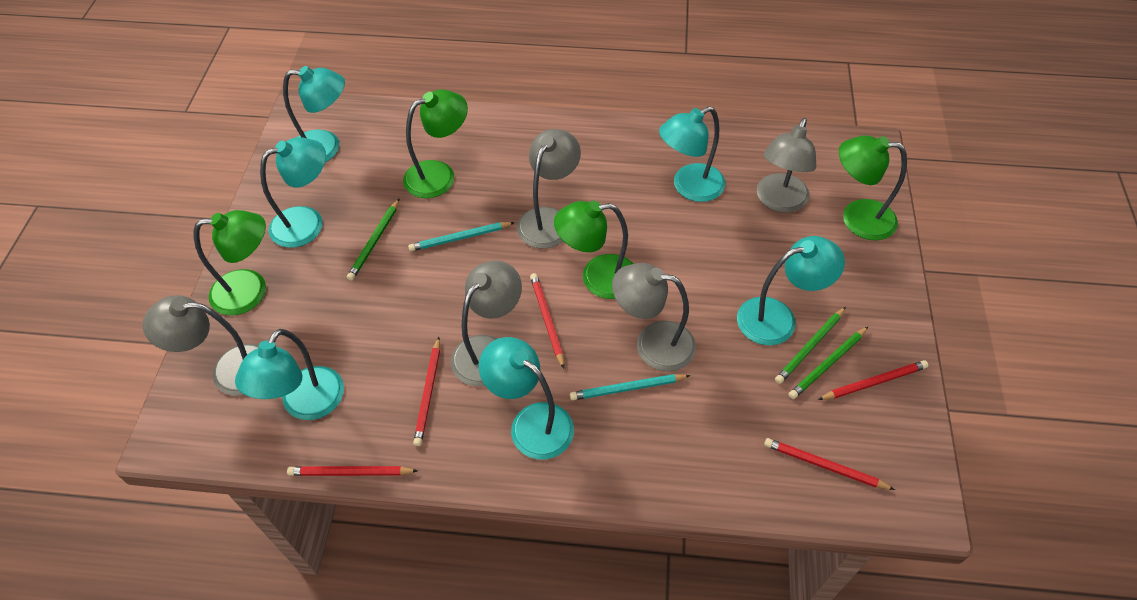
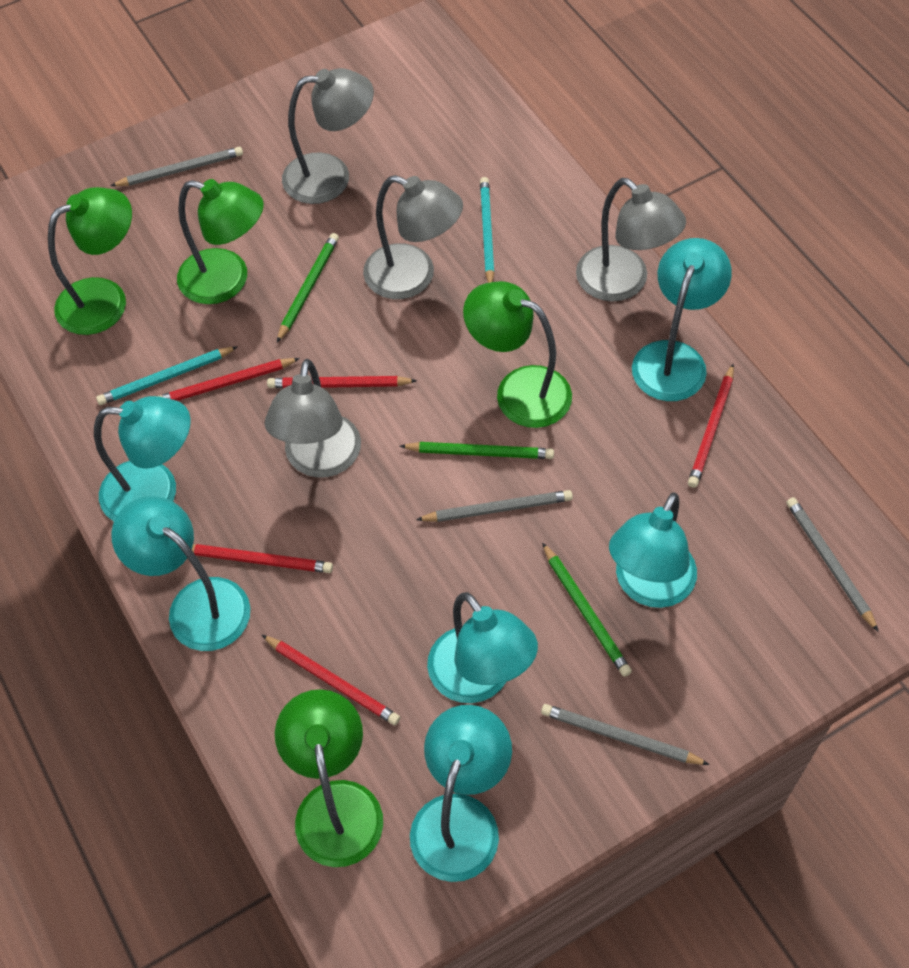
grey lamp: [142,295,259,396] [451,260,522,386] [517,129,581,249] [612,263,696,371] [757,118,816,213] = 5 -> [265,359,361,478] [282,68,374,204] [363,175,463,299] [576,178,686,302] = 4
grey pencil: none = 0 -> [111,147,243,186] [416,490,573,522] [541,704,710,765] [786,497,879,632] = 4

